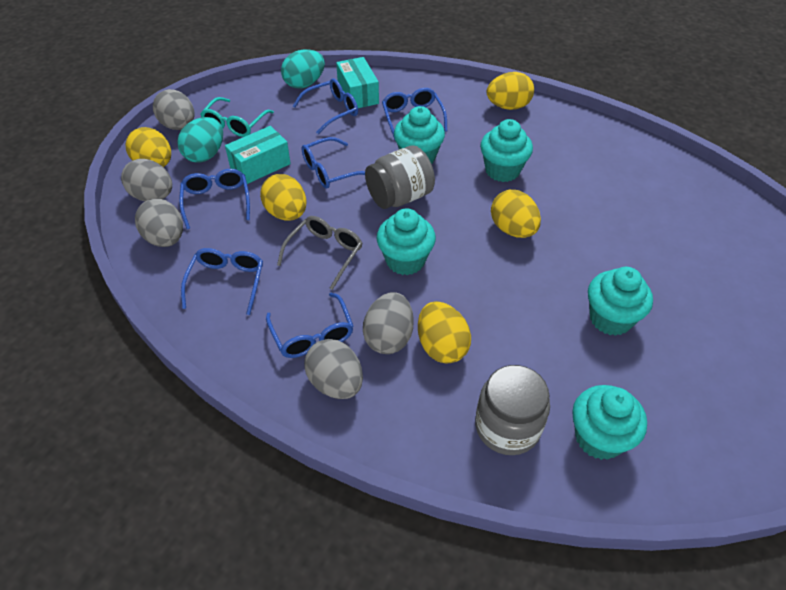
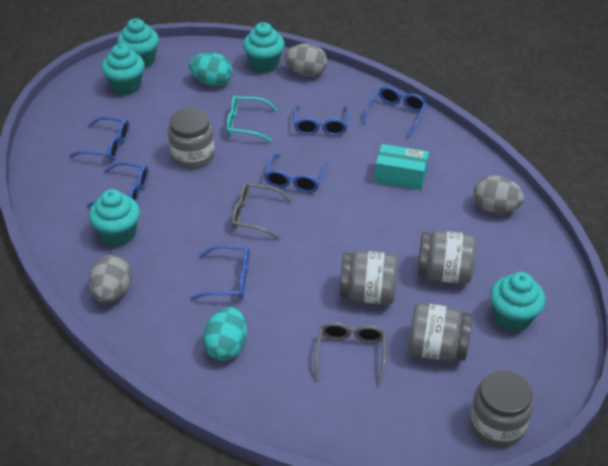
grey egg: [121,159,172,201] [135,199,183,247] [153,89,194,130] [304,339,363,399] [363,292,414,354] = 5 -> [89,255,132,303] [284,44,327,77] [473,176,525,213] = 3
grey glasses: [277,216,363,290] = 1 -> [232,183,292,239] [314,322,386,386] = 2
grey jar: [365,145,435,209] [475,365,550,455] = 2 -> [168,108,215,169] [340,251,398,305] [408,303,472,361] [418,231,476,284] [470,370,533,447] = 5
turquoise box: [225,126,291,184] [336,57,379,108] = 2 -> [375,144,429,190] = 1
yellow egg: [126,127,171,167] [260,174,307,221] [418,301,471,364] [487,72,534,110] [491,190,541,238] = 5 -> none = 0

